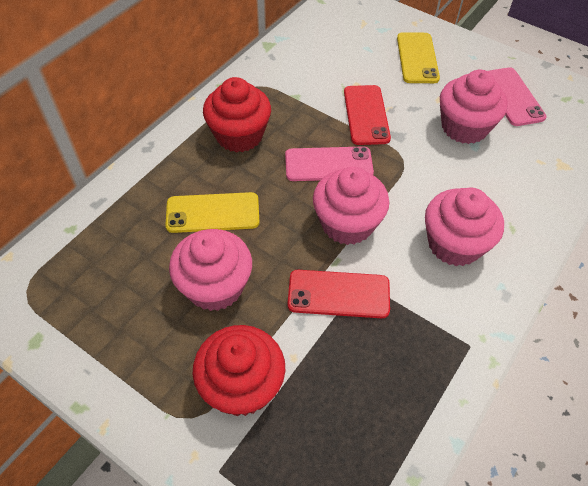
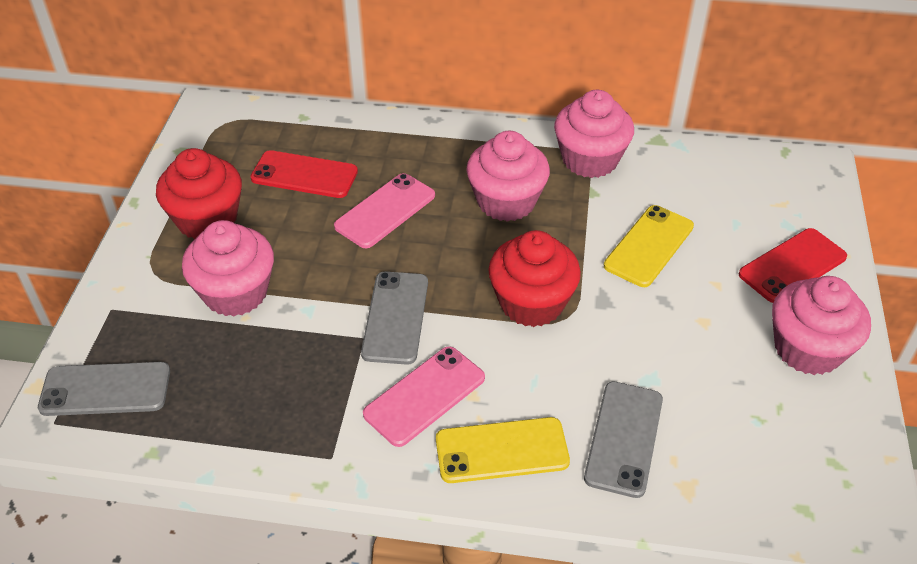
grey phone: none = 0 -> [38,362,170,416] [361,271,428,365] [584,381,663,498] = 3

